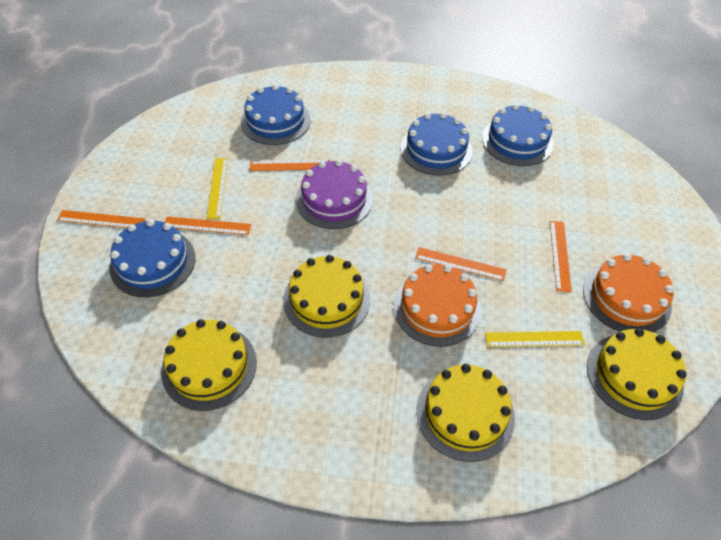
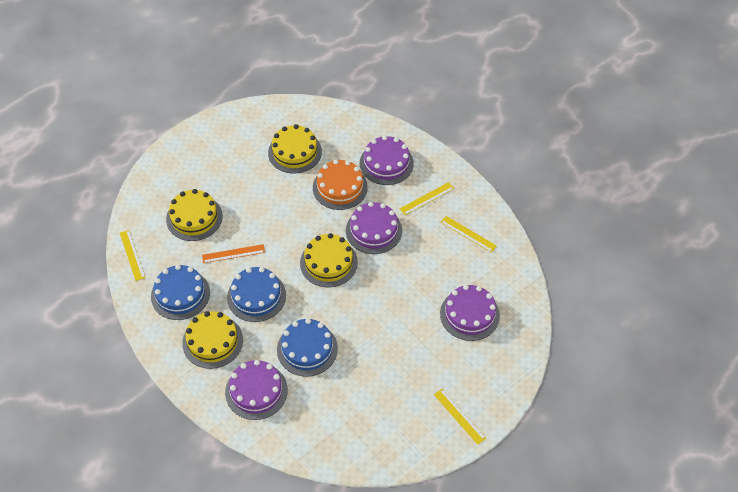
blue cake: [109,219,195,297] [241,84,311,145] [400,112,472,175] [482,104,554,166] = 4 -> [151,265,210,320] [227,267,286,322] [277,318,338,377] = 3
orange cake: [393,264,481,347] [583,253,674,332] = 2 -> [313,160,368,210] = 1
orange ruler: [57,210,145,228] [165,216,251,235] [250,160,330,171] [415,247,506,281] [550,221,572,292] = 5 -> [202,244,265,263] = 1
purple cake: [296,160,373,229] = 1 -> [225,360,288,420] [346,202,402,254] [360,135,414,185] [440,285,500,341] = 4
yellow ruler: [207,158,228,219] [485,331,585,347] = 2 -> [120,230,146,281] [400,182,454,215] [434,389,486,445] [440,216,497,253] = 4

